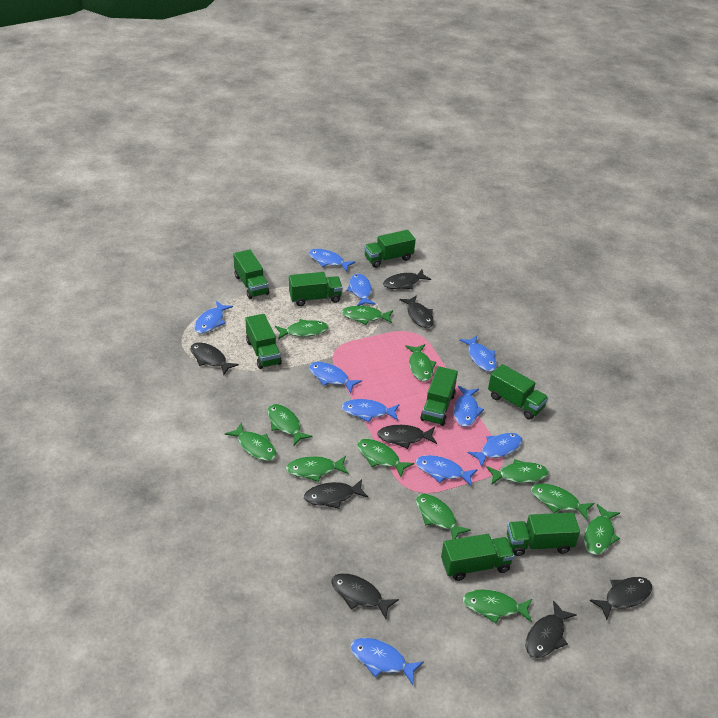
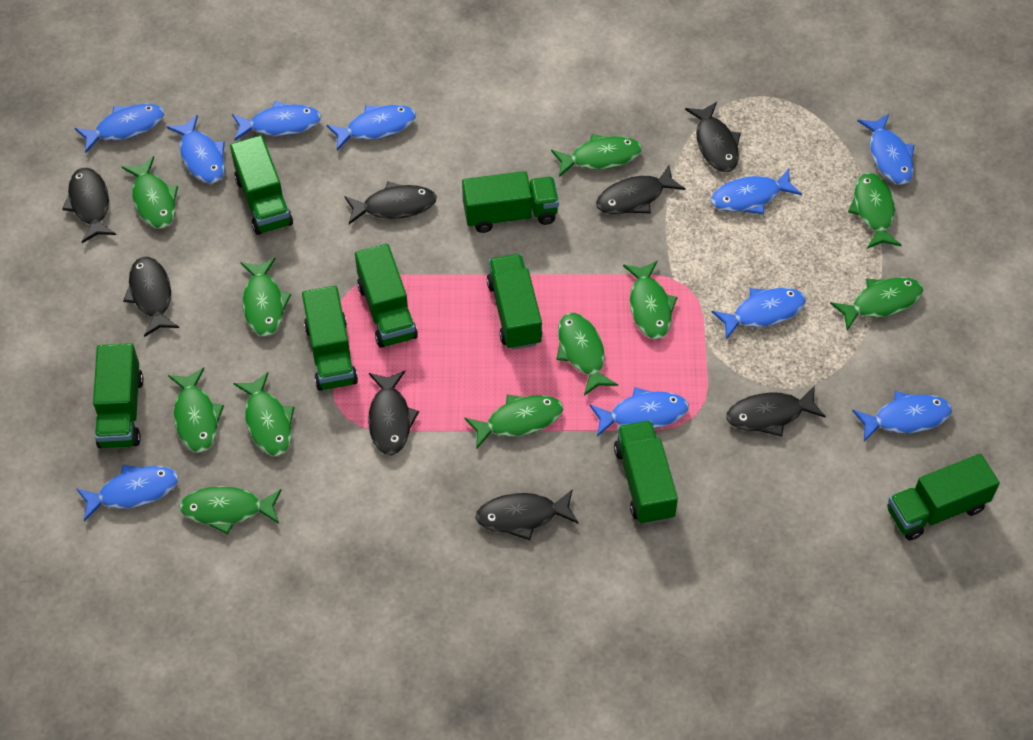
green fish: [225,422,277,461] [267,404,313,446] [275,319,329,340] [286,456,349,482] [341,306,393,325] [357,439,414,477] [405,344,436,381] [416,494,471,539] [462,589,532,623] [486,459,549,485] [531,483,595,521] [584,504,620,555] = 12 -> [122,156,178,229] [168,368,224,453] [179,486,281,535] [233,372,294,456] [240,258,291,337] [465,394,563,449] [551,134,642,177] [556,313,618,396] [623,260,678,339] [830,277,923,330] [848,173,902,249] = 11

